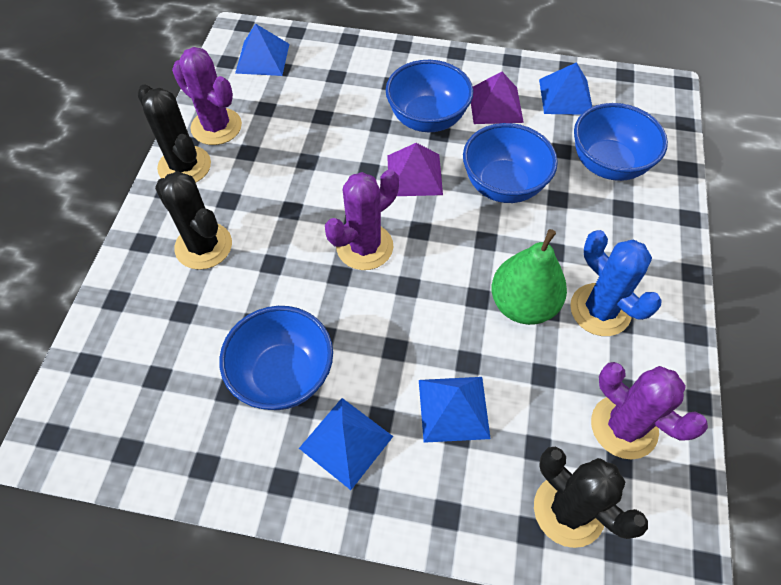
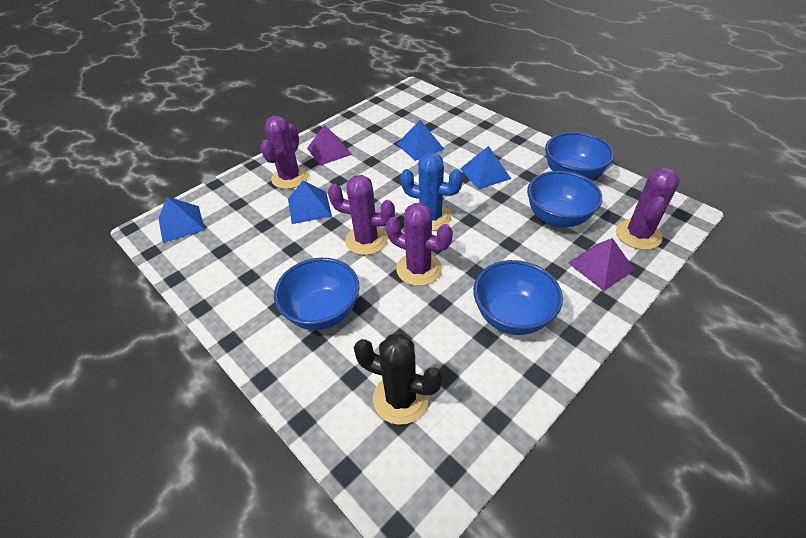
black cactus: [137,85,211,182] [155,171,232,270] [534,447,648,548] = 3 -> [354,334,443,425] = 1
green pear: [492,229,567,325] = 1 -> none = 0
purple cactus: [172,47,242,145] [325,169,399,270] [591,362,708,460] = 3 -> [260,116,308,189] [328,175,395,255] [386,203,453,286] [616,168,680,250] = 4

